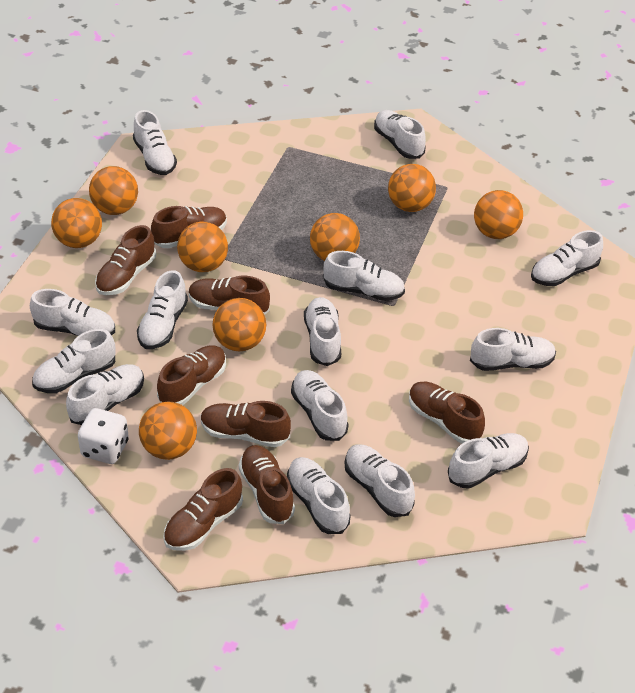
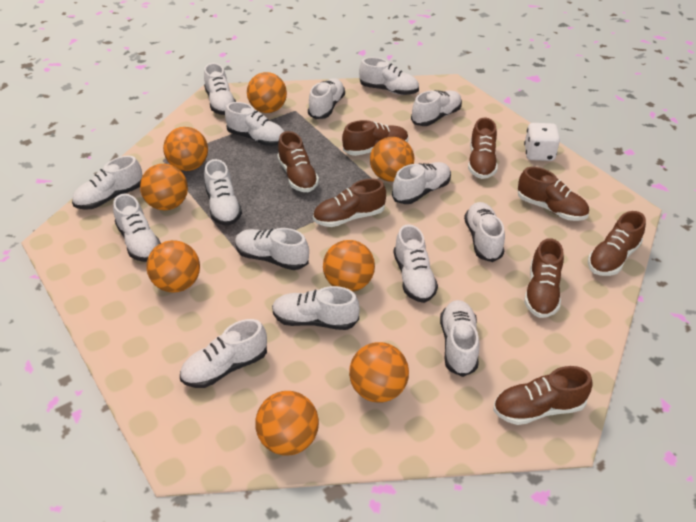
white shoe: [30,289,115,336] [32,329,115,393] [66,364,144,425] [133,110,177,175] [137,270,188,349] [287,457,351,534] [291,370,349,441] [304,297,341,366] [323,251,405,301] [345,444,415,517] [374,110,426,159] [448,433,529,488] [470,328,556,371] [531,230,603,286] = 14 -> [72,156,143,210] [113,194,161,262] [180,319,267,388] [204,63,236,115] [204,159,242,226] [225,102,284,146] [235,228,309,270] [272,286,360,330] [308,78,345,119] [359,57,419,95] [392,162,451,204] [393,224,438,303] [411,90,462,126] [440,300,479,377] [464,202,505,262] = 15

